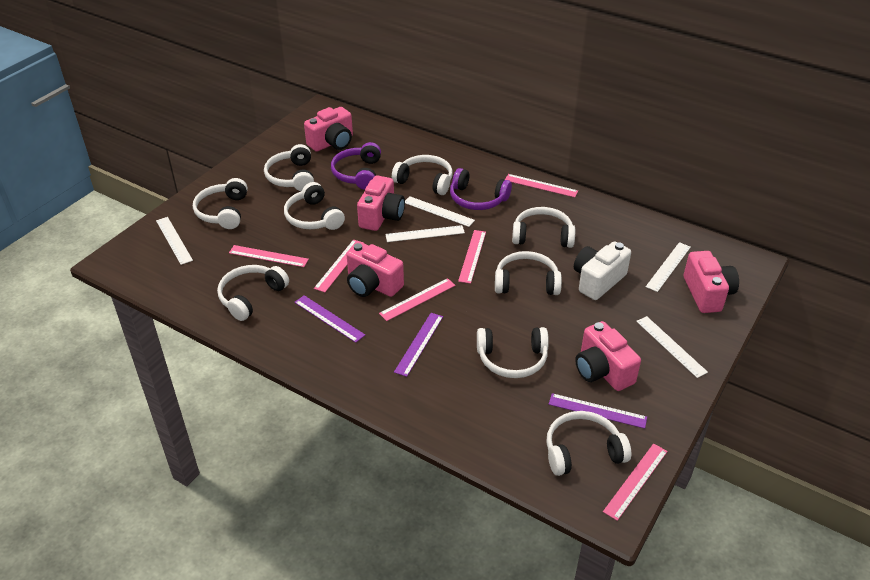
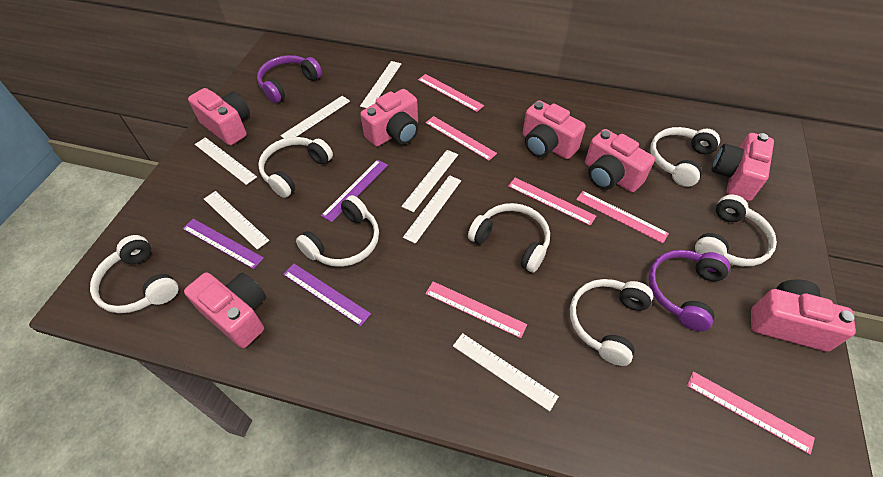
pink camera: [304,107,353,152] [346,242,404,297] [357,175,405,231] [575,321,641,391] [684,251,739,313] = 5 -> [184,272,266,348] [188,88,250,146] [360,89,419,147] [523,100,586,159] [585,129,655,192] [712,133,774,201] [751,279,856,352] = 7
white camera: [574,241,631,300] = 1 -> none = 0
white headphones: [193,178,248,229] [217,265,289,321] [264,144,314,191] [284,182,345,230] [392,155,453,195] [477,327,549,378] [495,251,562,295] [512,207,575,248] [546,411,631,476] = 9 -> [90,235,178,313] [258,137,333,198] [296,195,379,267] [468,203,550,272] [570,279,653,366] [650,127,720,187] [695,194,777,266] = 7
white ruler: [156,217,193,265] [385,225,465,242] [405,196,475,227] [636,316,708,378] [646,242,691,292] = 5 -> [195,137,257,185] [204,191,270,250] [280,96,350,138] [360,61,402,108] [401,150,458,212] [403,175,461,244] [453,333,559,411] = 7

